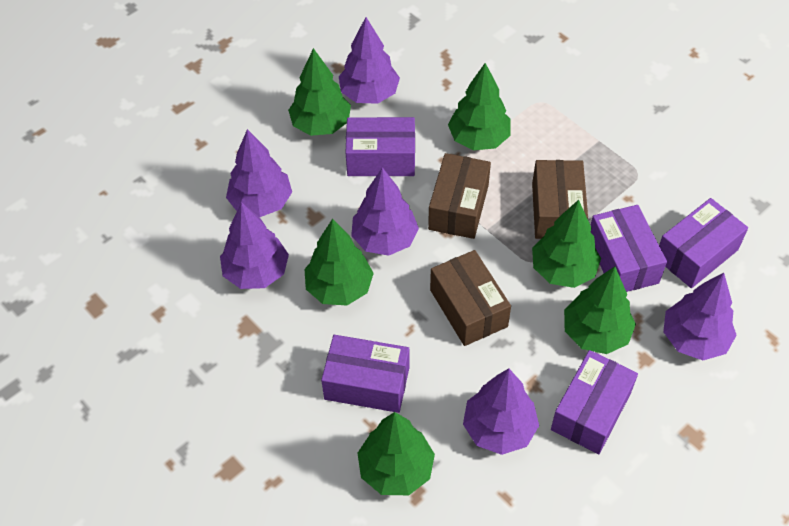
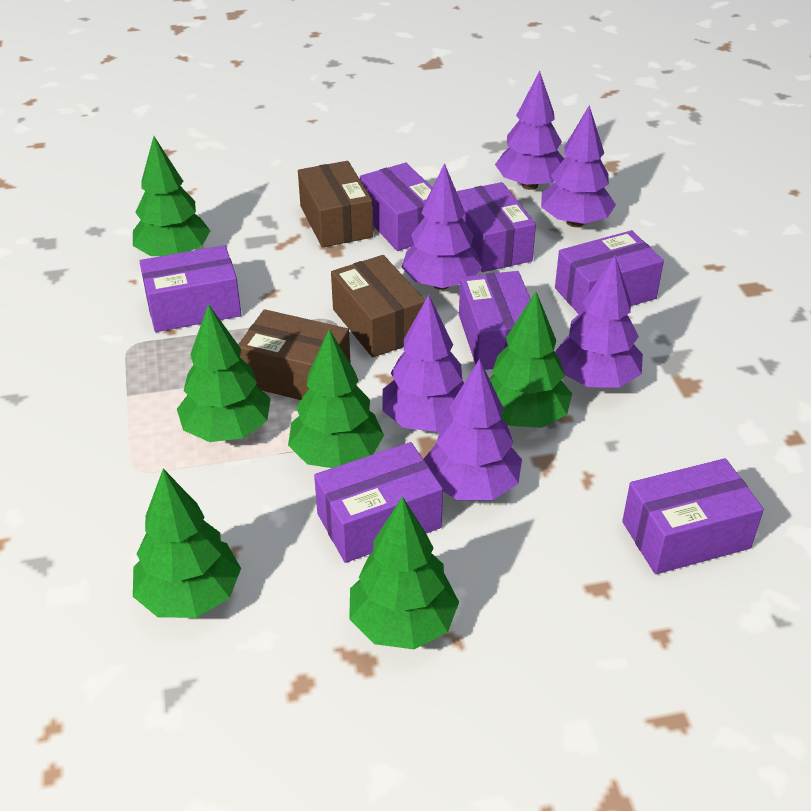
purple box: [321,335,409,413] [345,117,415,176] [551,350,638,454] [590,205,667,292] [659,198,748,288] = 5 -> [139,245,241,332] [314,442,443,563] [360,163,433,251] [456,182,536,272] [459,271,531,370] [555,230,664,314] [622,458,764,574] = 7

